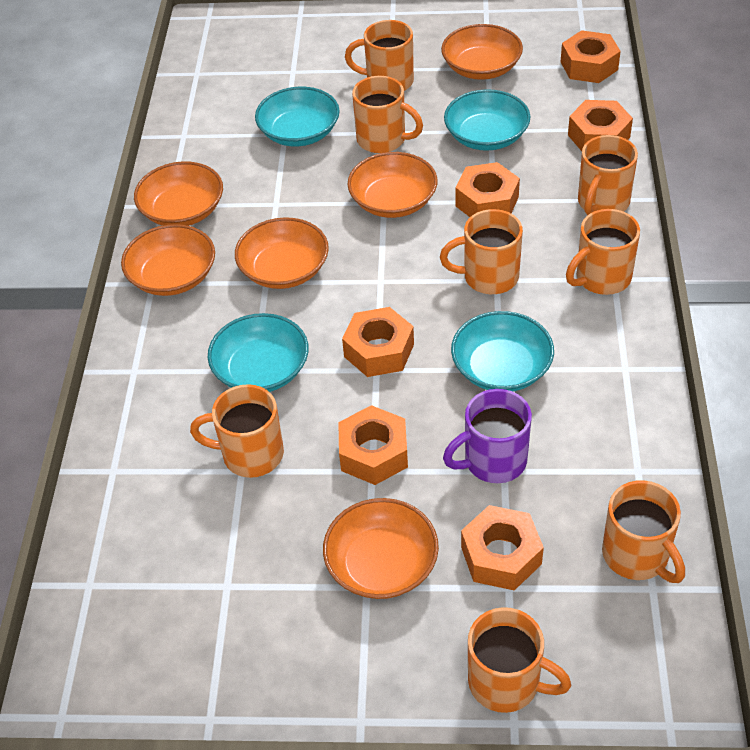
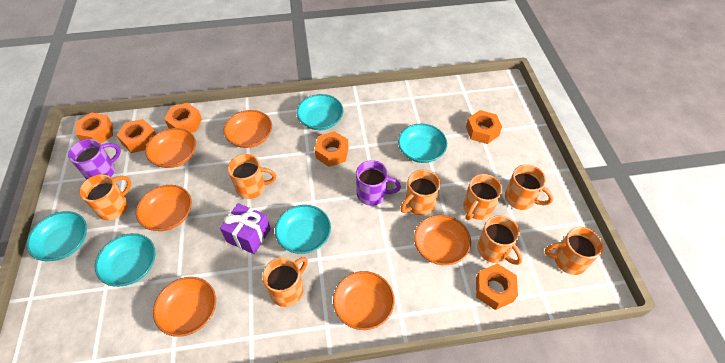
purple gift: none = 0 -> [220,203,271,254] = 1
purple mug: [443,389,532,483] = 1 -> [68,139,121,180] [356,160,401,206] = 2
turquoise bowl: [208,313,308,392] [255,87,340,146] [444,89,531,151] [451,311,554,392] = 4 -> [26,211,87,261] [95,233,156,287] [275,205,331,254] [296,94,343,130] [398,124,447,163] = 5

